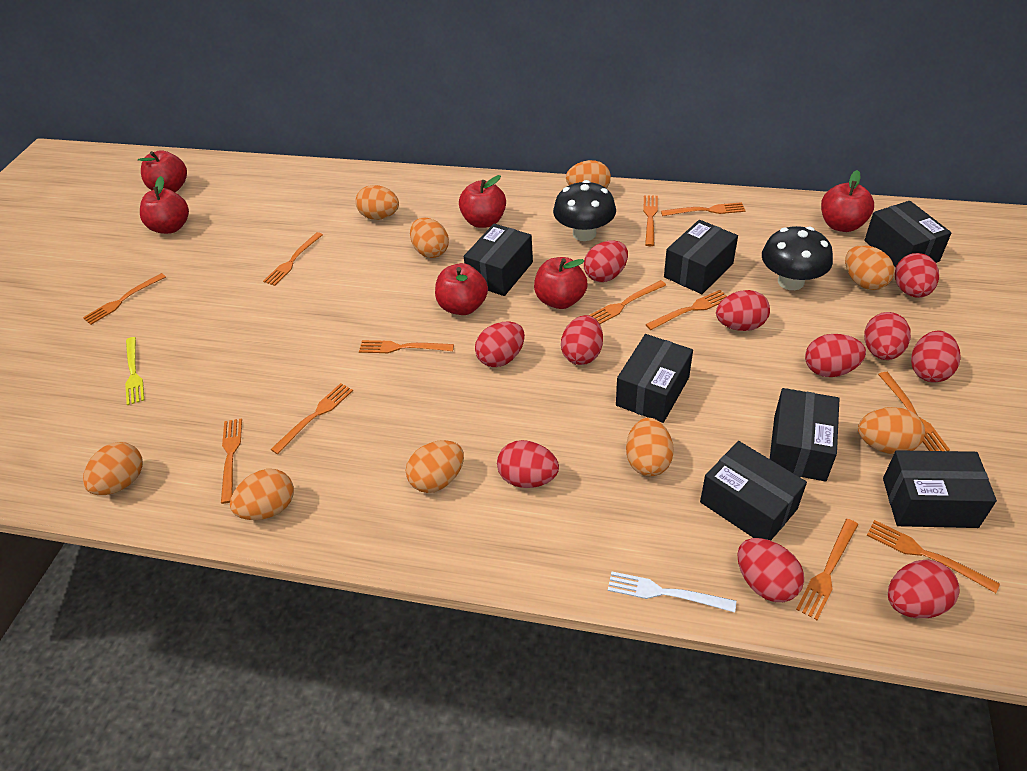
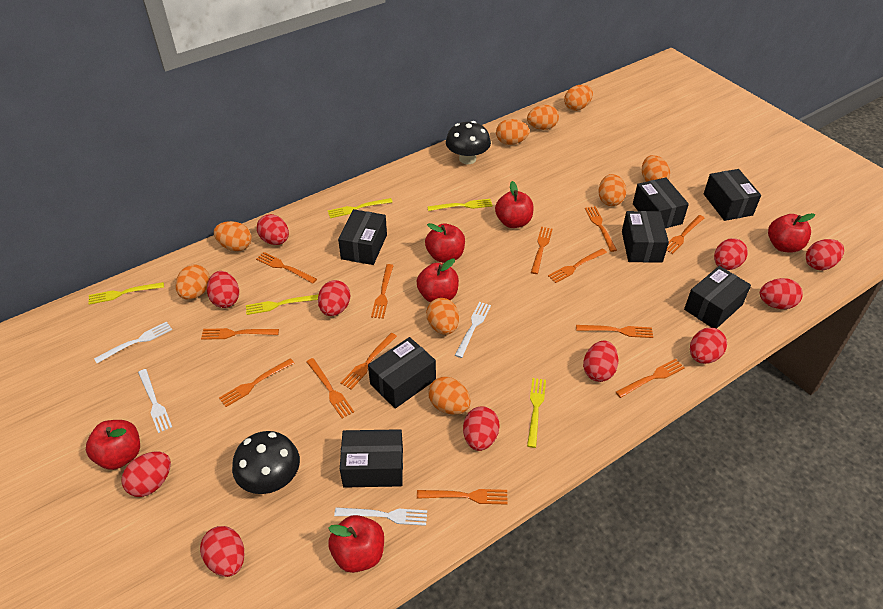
orange fork: [83,273,166,325] [221,418,242,504] [263,232,323,286] [270,383,353,454] [359,340,454,353] [589,280,666,324] [643,195,658,246] [645,290,727,330] [661,202,746,216] [796,519,858,620] [867,520,1000,593] [878,372,950,451] = 12 -> [201,328,279,340] [219,358,294,407] [256,252,317,284] [306,358,354,419] [340,333,397,389] [371,264,394,319] [417,489,508,505] [531,227,553,274] [548,248,607,283] [576,325,653,338] [585,206,617,252] [616,359,685,398] [666,215,704,254] = 13
white fork: [608,571,736,612] = 1 -> [94,322,172,363] [138,369,172,433] [334,507,427,526] [455,302,491,358] = 4
yellow fork: [125,337,144,405] = 1 -> [89,282,164,305] [246,294,319,315] [328,198,392,218] [427,199,493,211] [527,378,546,448] = 5

